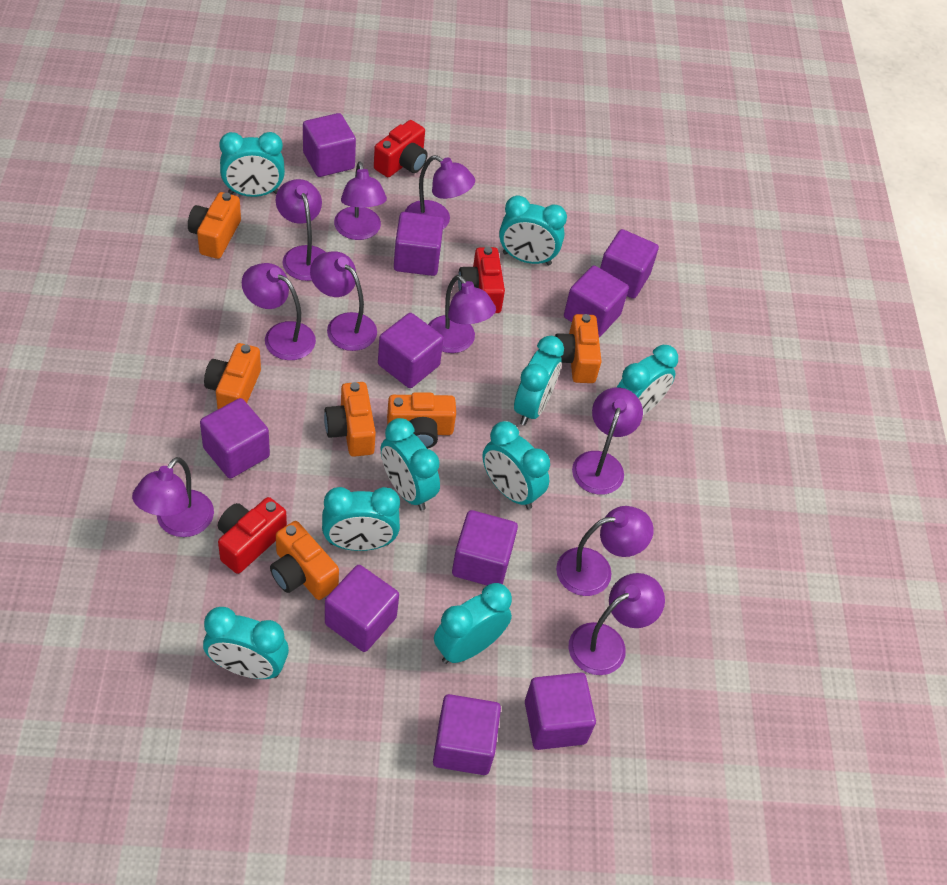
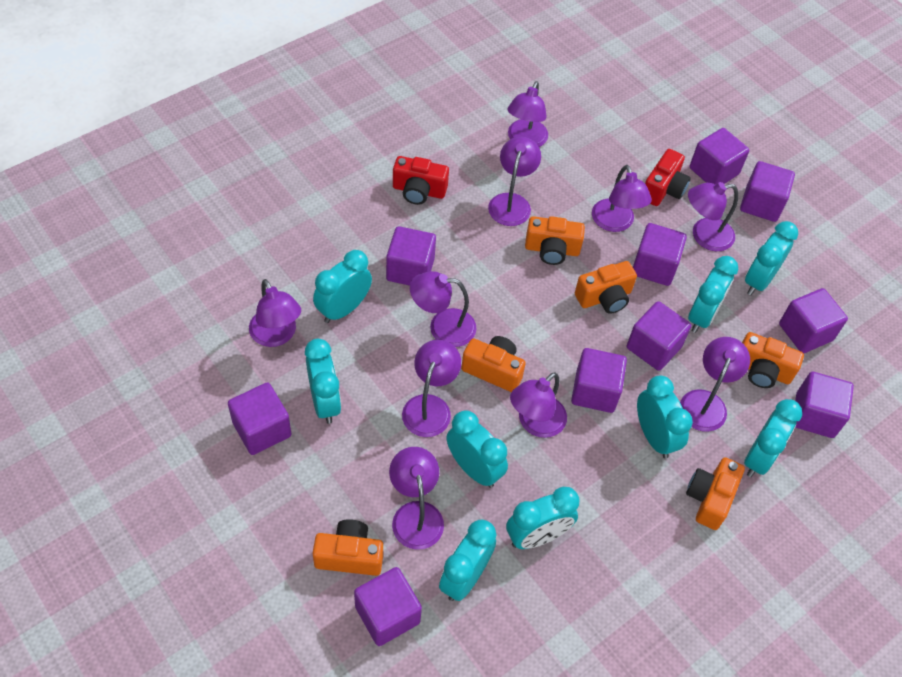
red camera: [218,497,287,574] [374,120,428,177] [458,247,505,313] = 3 -> [393,156,449,205] [645,149,691,206] = 2

